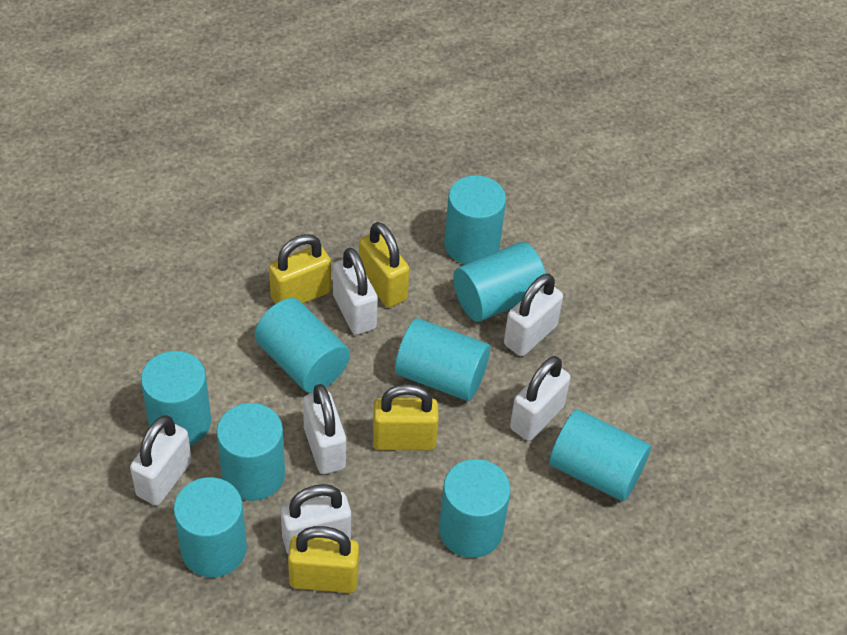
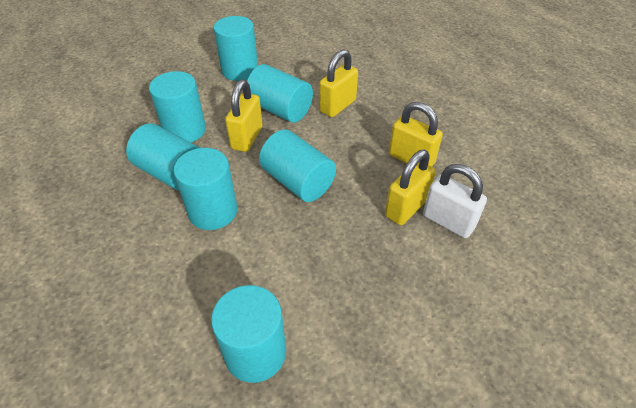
turquoise cylinder: [141,351,211,445] [174,477,247,577] [216,403,285,501] [254,298,350,393] [395,318,490,401] [439,459,511,558] [444,175,506,264] [453,242,546,322] [549,409,651,501] = 9 -> [126,123,200,190] [149,71,206,142] [173,148,237,230] [211,285,286,383] [214,16,258,81] [247,64,313,123] [259,129,336,202] = 7
white padlock: [130,415,192,505] [281,484,351,554] [303,384,346,474] [333,247,378,335] [504,274,563,356] [510,356,571,441] = 6 -> [423,164,487,238] = 1

